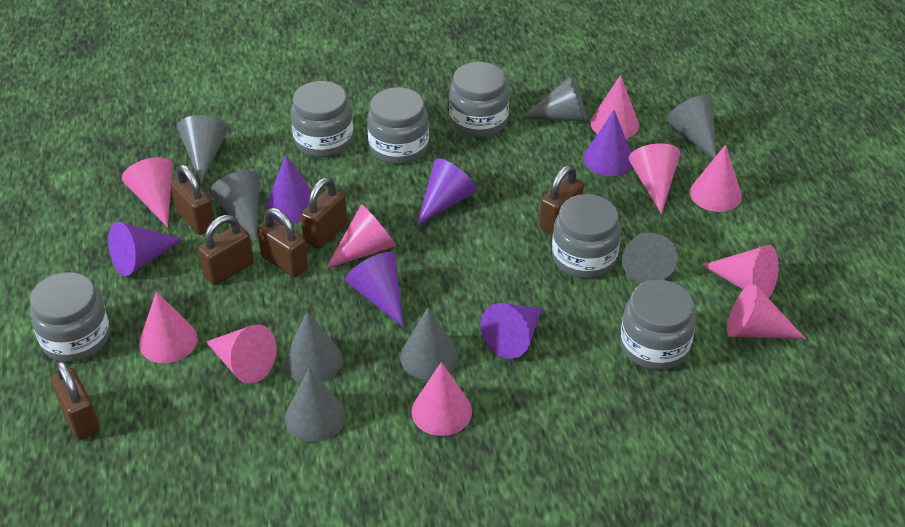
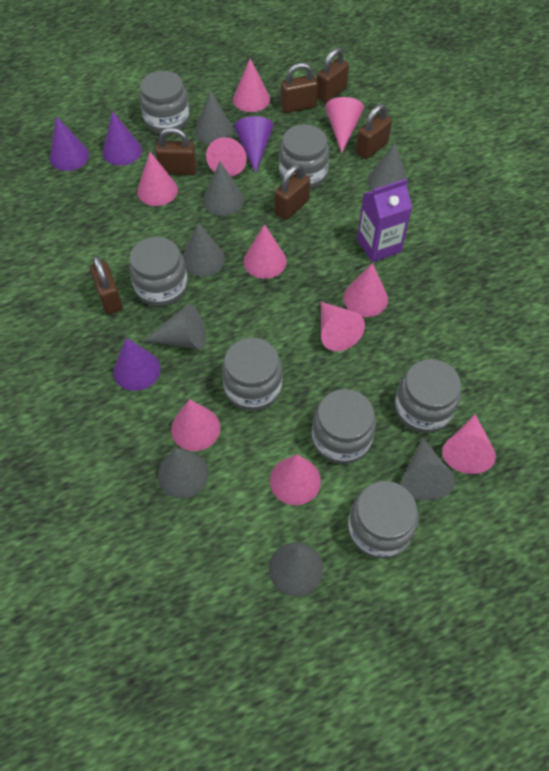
grey jar: [30,272,110,362] [291,81,353,157] [367,87,429,164] [449,62,509,137] [552,194,621,278] [620,280,696,370] = 6 -> [129,237,188,307] [139,71,190,133] [222,338,283,411] [279,124,329,189] [312,389,376,464] [348,481,418,559] [395,359,461,433] = 7
purple carton: none = 0 -> [357,179,412,262] = 1
purple cone: [108,222,183,277] [266,155,311,223] [345,252,404,327] [417,158,477,226] [480,303,543,359] [583,110,632,176] = 6 -> [50,116,89,171] [103,111,142,166] [113,338,161,391] [234,116,273,173] = 4

